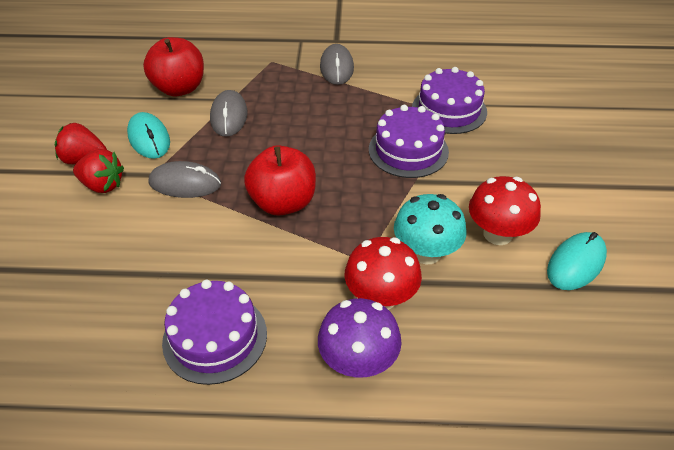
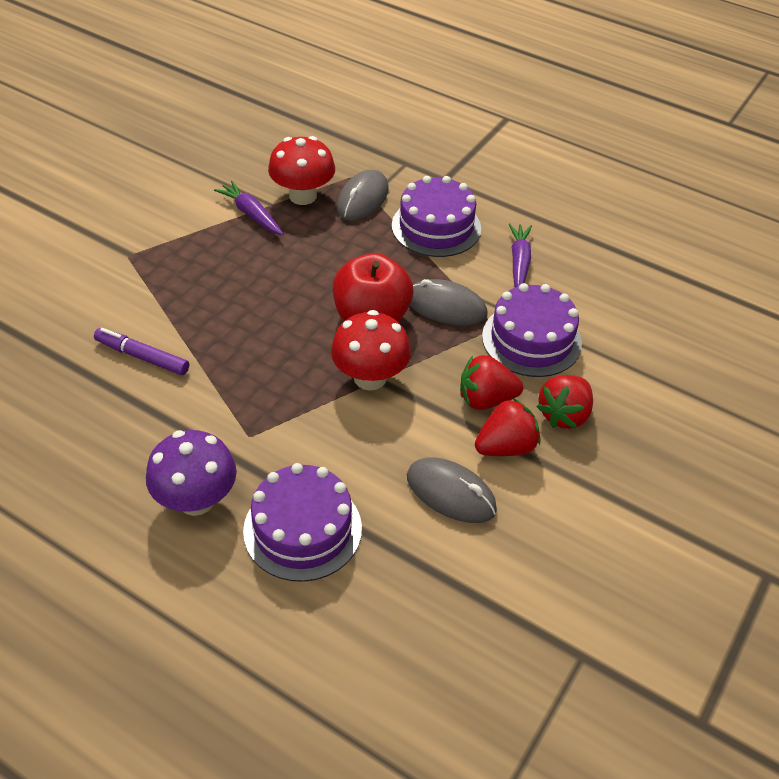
purple carrot: none = 0 -> [214,181,284,235] [509,223,532,287] = 2
purple marker: none = 0 -> [94,328,189,375] = 1
red apple: [143,37,204,96] [244,145,316,216] = 2 -> [333,253,413,322] = 1
red strawberry: [55,123,107,164] [73,149,124,193] = 2 -> [460,355,523,410] [475,398,541,456] [537,375,593,429] = 3
turquoise mouse: [127,112,170,159] [547,232,607,290] = 2 -> none = 0
turquoise mushroom: [394,194,467,265] = 1 -> none = 0

